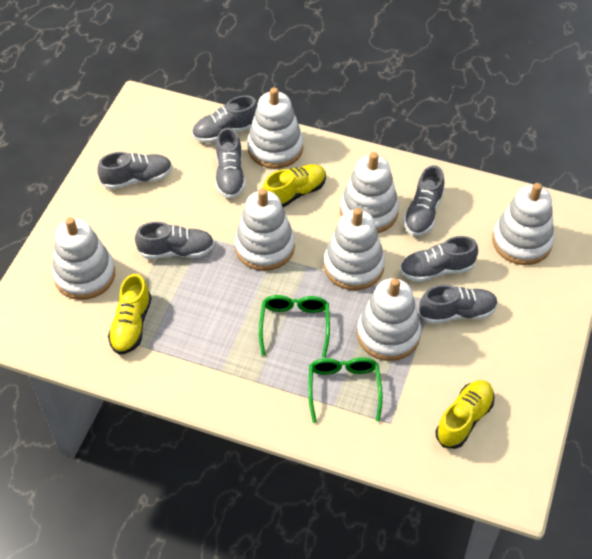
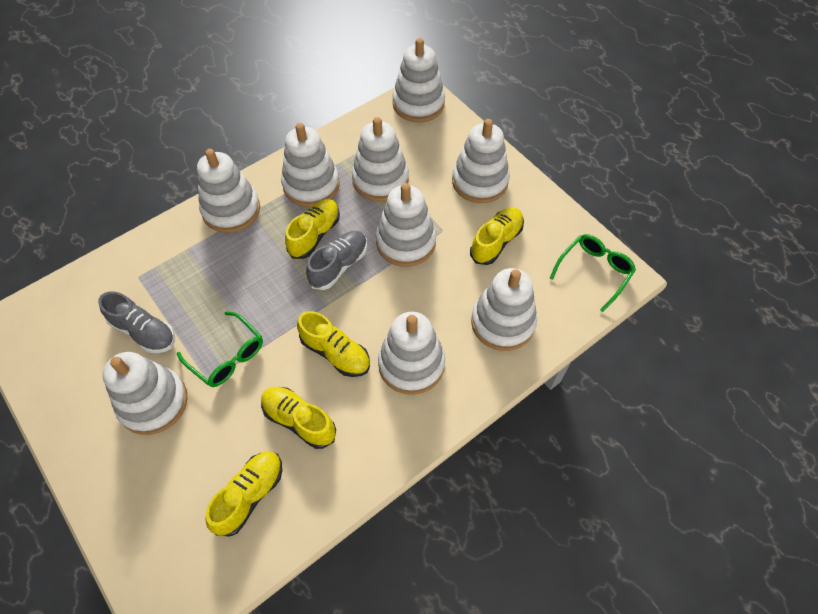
grey shoe: [97,152,172,189] [135,222,214,259] [192,95,258,143] [215,128,245,199] [400,236,478,282] [403,165,445,236] [419,285,498,324] = 7 -> [98,291,175,353] [306,231,367,290] = 2
white stacking toy: [52,217,115,300] [235,188,295,271] [247,87,303,169] [324,208,385,290] [340,152,399,233] [357,278,421,361] [492,183,554,265] = 7 -> [103,352,188,435] [197,149,260,233] [281,123,340,207] [352,117,409,202] [376,183,436,267] [378,312,445,395] [392,38,445,122] [452,119,510,203] [471,268,537,351] = 9
yellow shoe: [108,274,152,355] [262,164,326,207] [435,380,495,449] = 3 -> [206,451,282,537] [261,387,336,449] [285,199,340,259] [297,311,370,377] [470,207,524,265] = 5

